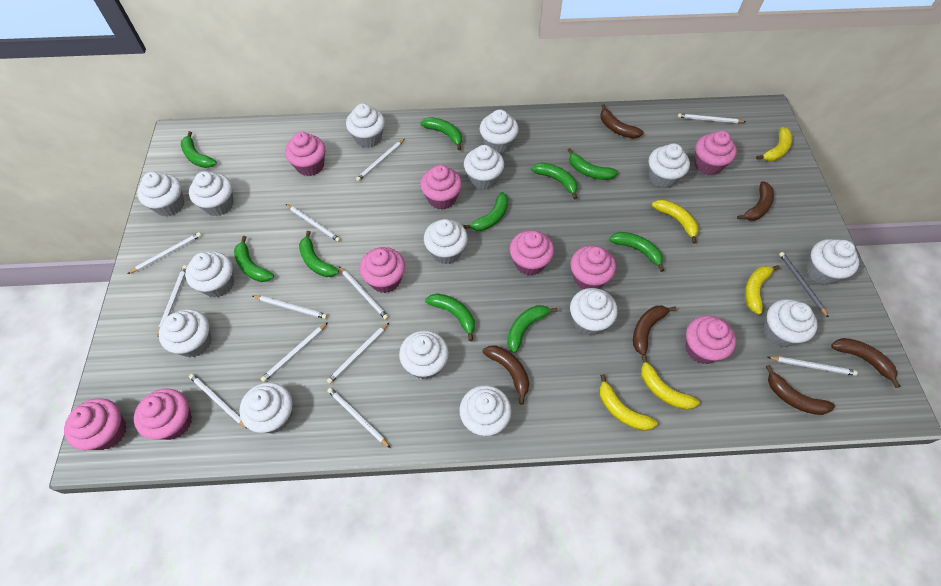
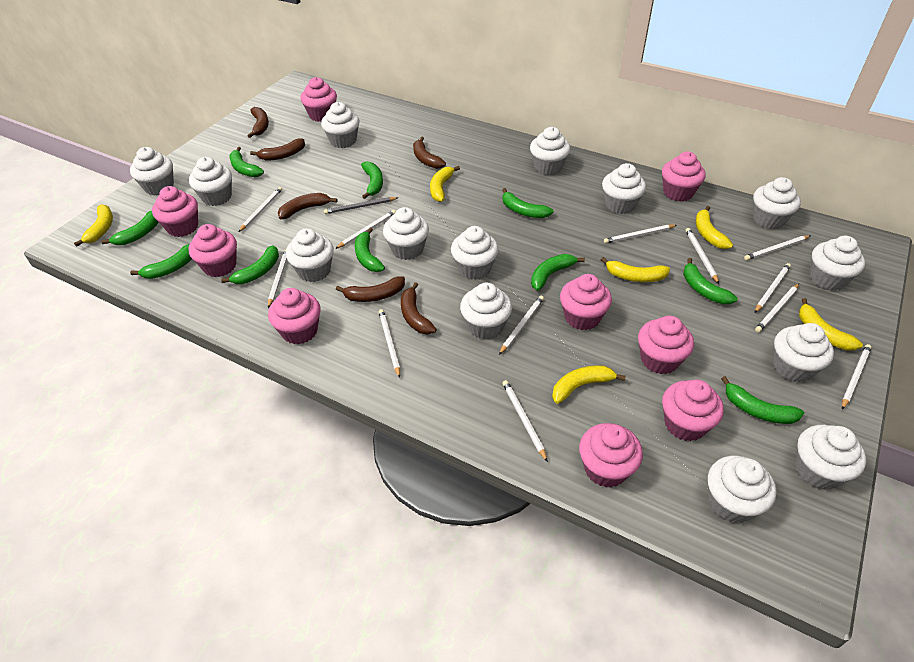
white cupcake: [137,172,184,217] [159,309,212,357] [185,251,234,298] [189,171,234,216] [239,382,292,433] [346,103,385,148] [399,330,449,379] [424,219,468,264] [459,385,512,436] [464,145,504,190] [480,109,519,154] [570,288,618,335] [649,144,690,188] [763,299,818,347] [806,239,859,285] = 15 -> [130,147,174,195] [189,157,232,206] [286,228,334,282] [321,102,359,148] [383,207,429,260] [451,226,499,280] [460,283,512,339] [530,127,571,175] [602,163,646,214] [708,456,777,523] [753,177,801,229] [773,323,834,382] [796,425,866,490] [810,236,865,291] = 14
yellow banana: [599,374,658,431] [641,355,700,410] [652,199,699,244] [745,265,780,315] [756,127,792,161] = 5 -> [74,204,113,247] [430,166,460,202] [552,365,626,404] [601,257,670,282] [696,206,733,249] [799,298,863,351] = 6

